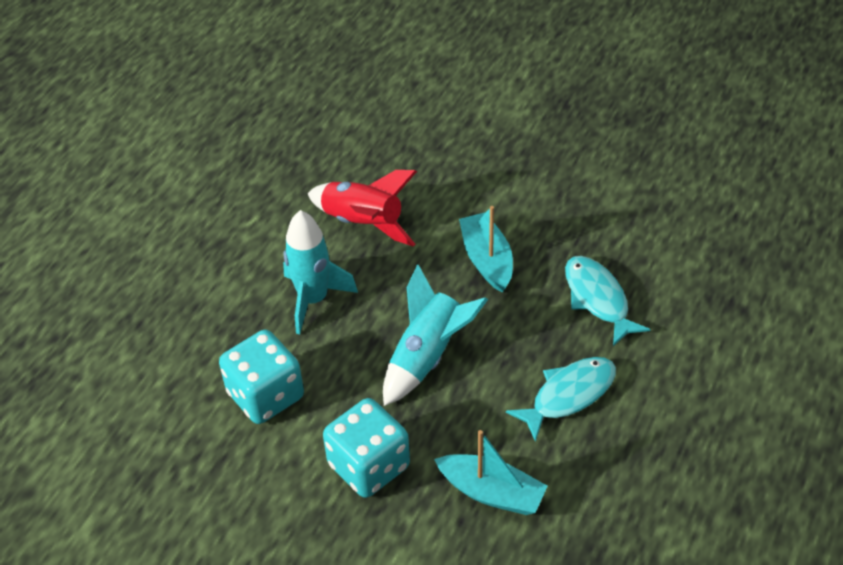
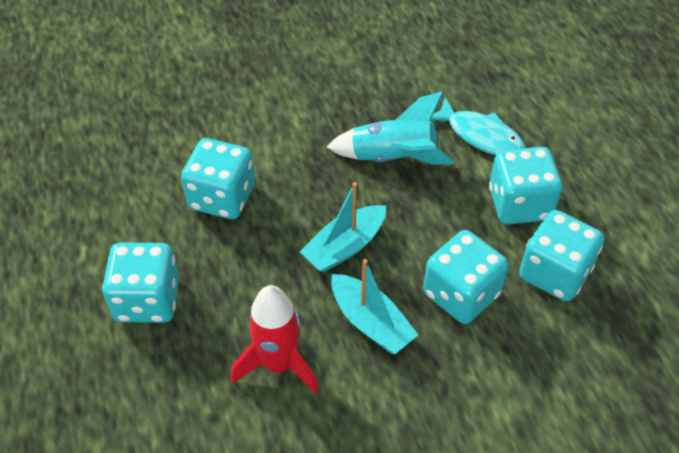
turquoise dice: [219,330,304,424] [323,398,410,498] = 2 -> [102,242,179,323] [181,138,255,219] [423,230,509,324] [489,147,563,224] [519,210,604,301] = 5
turquoise fish: [506,357,616,442] [565,256,651,346] = 2 -> [431,97,526,155] = 1
turquoise rocket: [283,210,358,335] [383,264,488,406] = 2 -> [327,91,455,164] = 1

